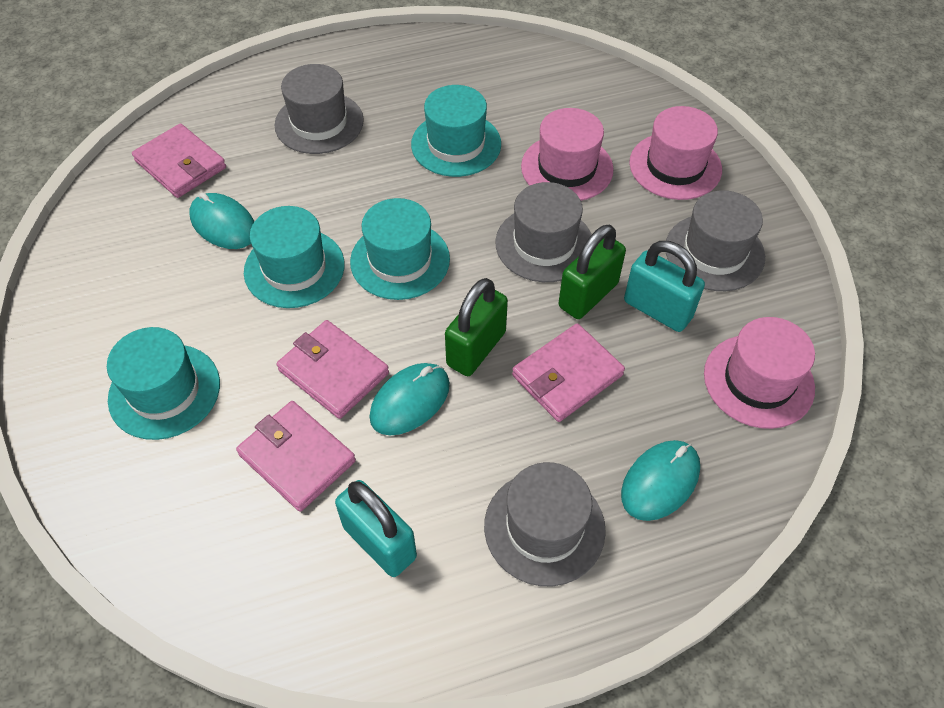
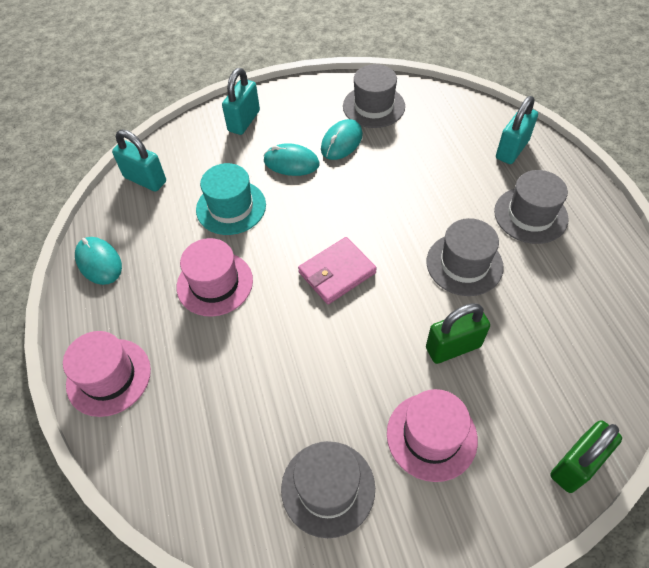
pink wallet: [132,123,226,198] [236,401,356,512] [277,320,389,419] [512,323,625,422] = 4 -> [298,237,377,304] = 1
turquoise hat: [107,327,220,440] [244,206,345,308] [350,198,450,300] [411,85,501,177] = 4 -> [196,163,266,235] = 1
turquoise padlock: [335,480,417,577] [624,241,705,332] = 2 -> [112,130,166,192] [222,68,260,135] [496,96,538,164] = 3

